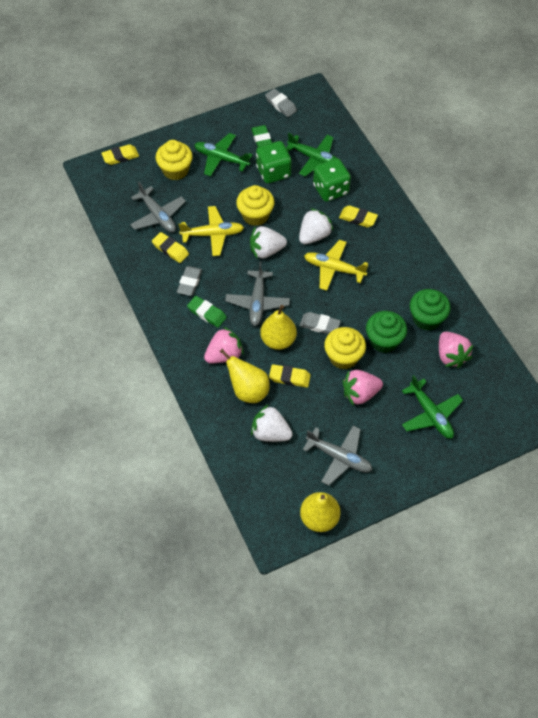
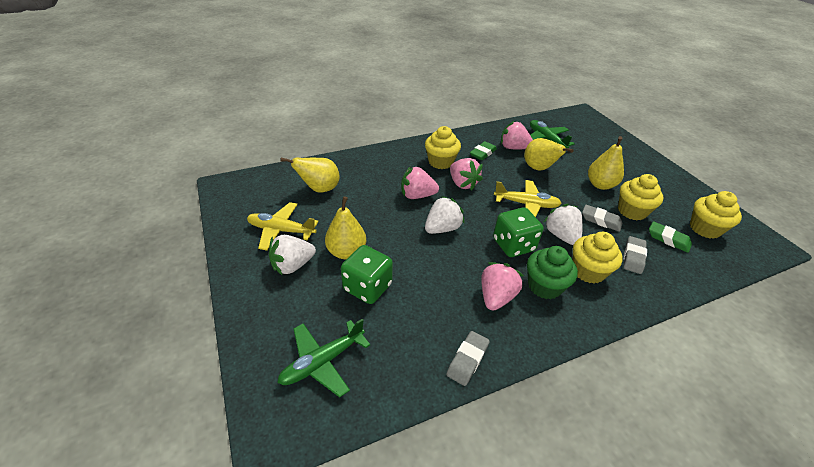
green cupcake: [366,311,407,353] [410,289,451,331] = 2 -> [527,246,578,299] = 1
green plane: [194,133,253,176] [286,133,337,176] [402,375,463,439] = 3 -> [277,319,370,398] [530,120,575,148] = 2
grey plane: [130,182,186,233] [225,262,290,326] [303,426,372,486] = 3 -> none = 0
pink strawberry: [204,327,244,363] [343,370,383,406] [439,332,473,368] = 3 -> [401,166,439,199] [450,158,483,191] [481,262,524,311] [501,121,533,150] = 4
yellow cupcake: [155,140,193,180] [236,185,274,226] [324,327,366,369] = 3 -> [425,126,461,169] [573,232,623,284] [618,174,664,220] [690,191,742,239] = 4
yellow eraser: [101,144,139,165] [152,232,189,263] [269,364,311,388] [339,205,378,227] = 4 -> none = 0
yellow pear: [219,349,270,403] [260,305,297,350] [300,492,340,532] = 3 -> [281,158,340,193] [325,196,366,259] [524,138,574,171] [588,136,624,190] = 4

